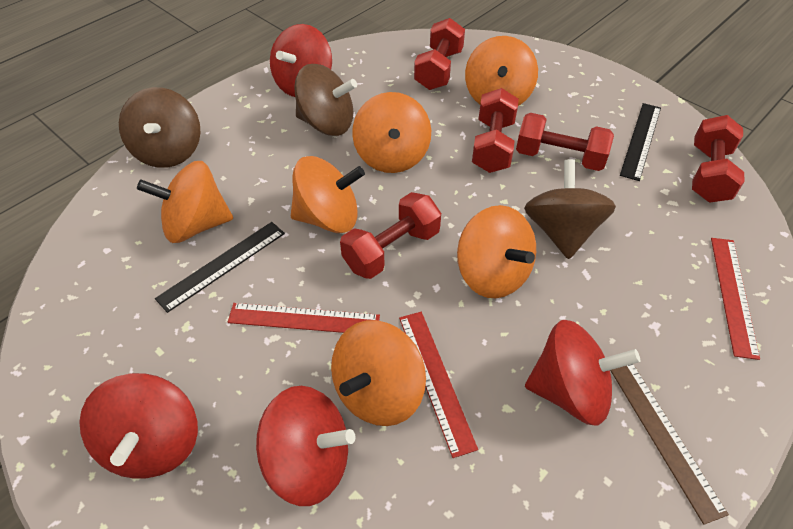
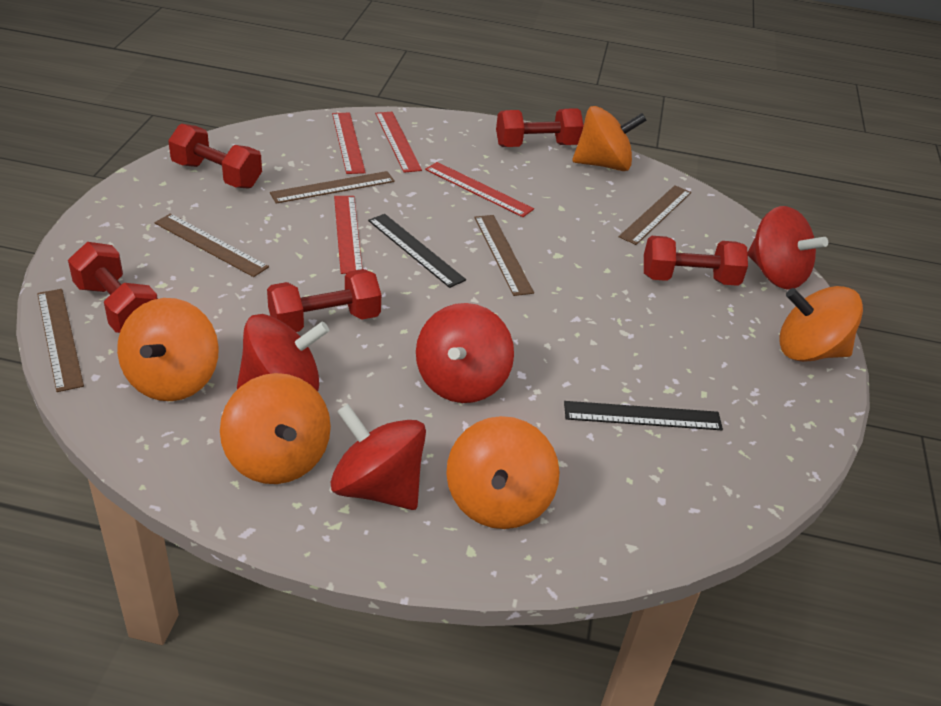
brown ruler: [610,364,729,525] = 1 -> [37,289,84,392] [154,214,269,277] [270,171,395,204] [474,215,534,296] [619,185,691,245] = 5
brown spinning top: [119,87,200,168] [294,64,357,136] [524,159,616,259] = 3 -> none = 0
orange spinning top: [137,161,233,243] [291,156,365,233] [331,320,426,426] [352,92,431,173] [457,205,536,298] [465,36,538,106] = 6 -> [117,298,219,401] [220,373,331,484] [446,416,559,529] [572,106,647,171] [779,286,863,362] = 5
red ruler: [227,303,380,333] [399,312,478,458] [711,238,760,360] = 3 -> [332,113,366,174] [334,196,363,274] [375,112,422,173] [425,162,534,217] = 4

